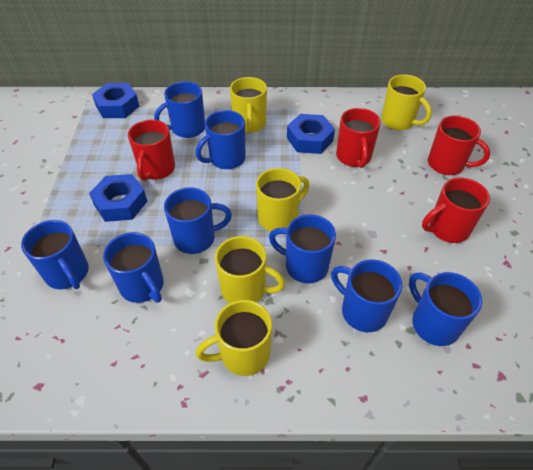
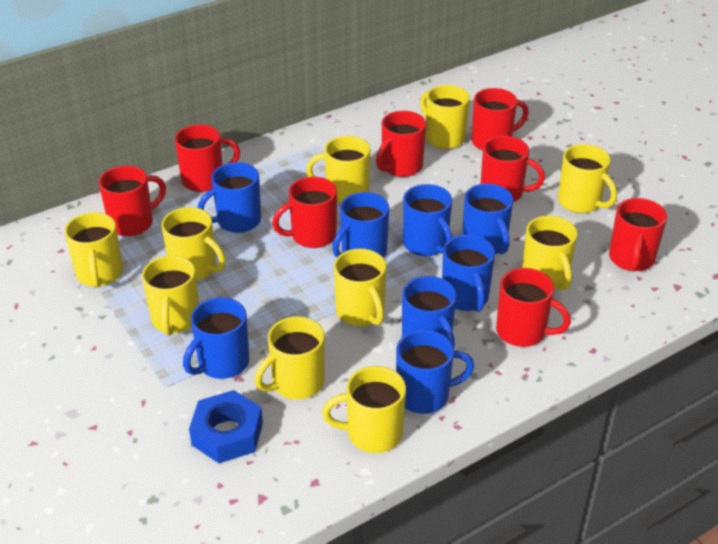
blue nut: [89,174,147,222] [92,83,139,118] [287,114,335,154] = 3 -> [189,390,263,463] = 1
red mug: [128,120,175,181] [336,108,381,168] [422,178,490,243] [428,116,490,175] = 4 -> [99,166,166,236] [175,125,240,192] [272,176,337,248] [376,111,426,177] [472,88,529,151] [481,136,545,202] [496,268,571,347] [609,198,667,272] = 8
yellow mug: [196,300,272,376] [215,236,285,303] [230,77,267,133] [256,168,310,231] [381,75,432,130] = 5 -> [64,212,123,287] [142,255,199,336] [161,207,226,280] [254,316,325,399] [306,136,371,203] [322,366,406,453] [334,249,387,326] [420,85,470,149] [522,216,578,290] [558,144,617,213] = 10

